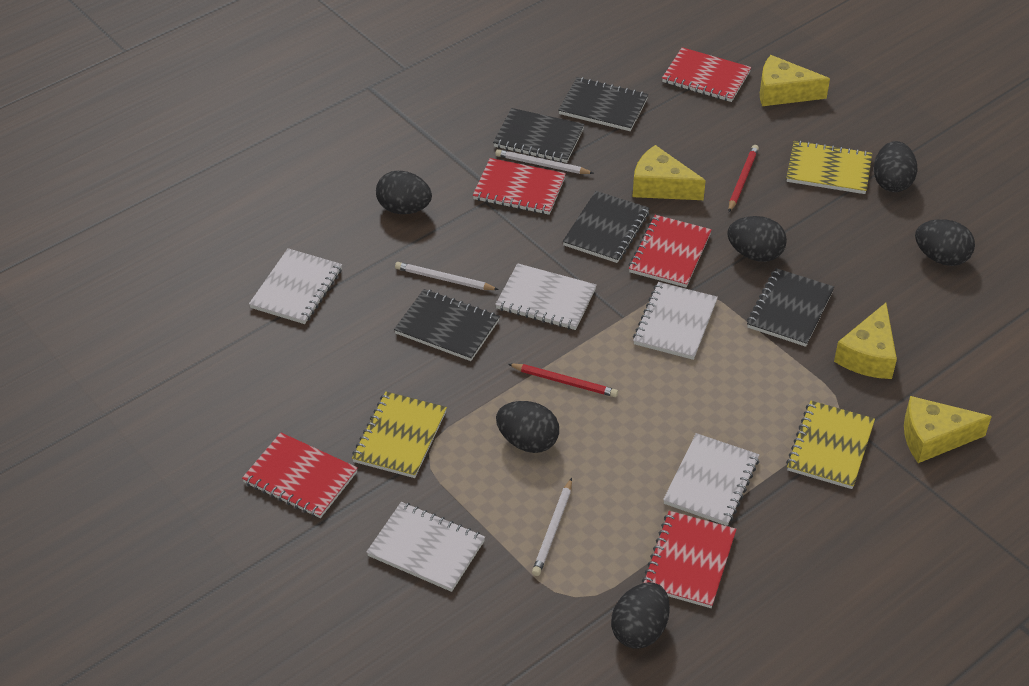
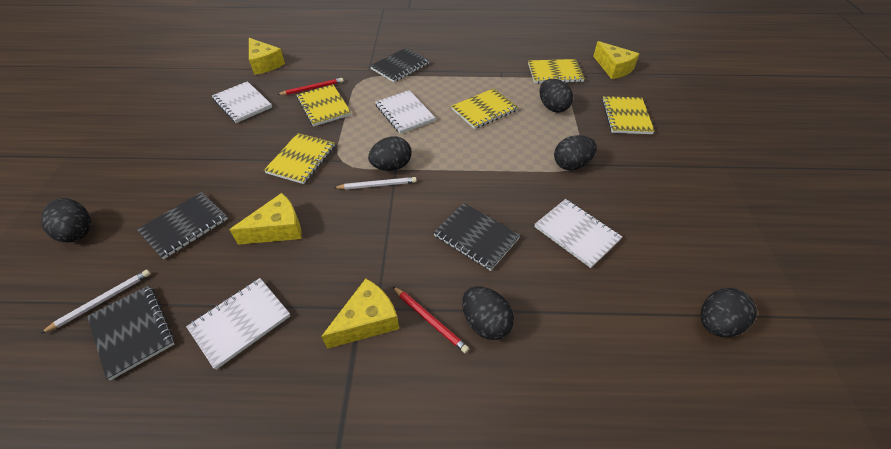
black notebook: [394,289,500,361] [493,108,584,163] [558,77,648,131] [563,191,650,263] [747,268,834,347] = 5 -> [87,285,174,380] [137,192,228,259] [370,48,430,82] [433,203,520,271] = 4
red notebook: [242,432,358,518] [473,158,566,215] [629,215,712,287] [642,511,737,608] [662,47,751,102] = 5 -> none = 0
white notebook: [249,248,342,324] [366,502,485,592] [495,263,596,330] [633,282,718,360] [663,433,759,526] = 5 -> [186,278,290,370] [212,81,272,123] [375,90,436,134] [535,199,622,268] = 4
white pencil: [395,262,499,290] [495,149,594,174] [532,478,572,576] = 3 -> [40,270,151,334] [334,177,417,190] = 2
yellow notebook: [352,392,447,478] [786,140,872,194] [786,401,875,489] = 3 -> [264,133,335,184] [297,84,351,127] [451,88,518,129] [528,59,585,84] [602,96,655,134] = 5

